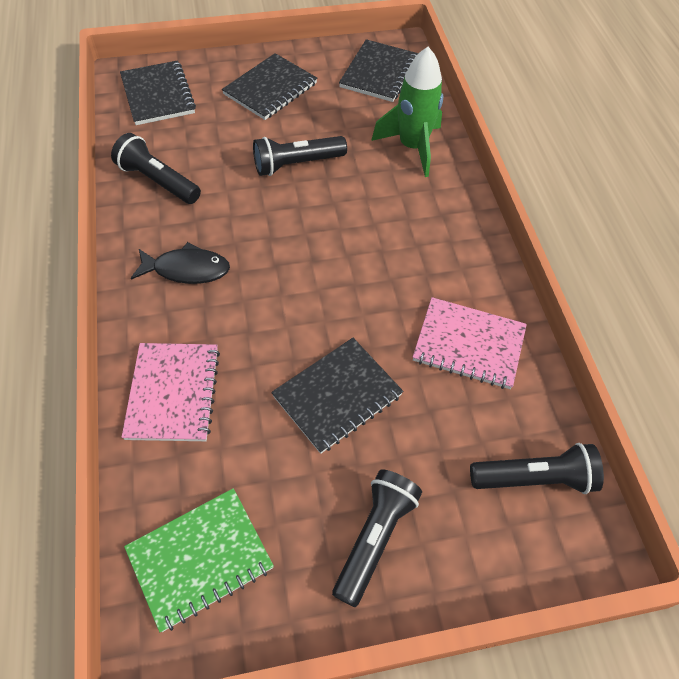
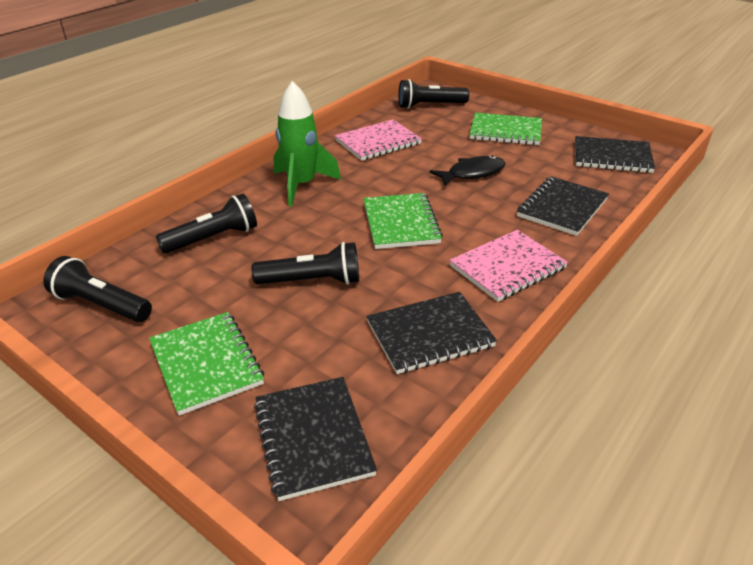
green notebook: [124,488,274,632] = 1 -> [149,312,264,416] [363,193,443,249] [469,113,542,145] = 3

